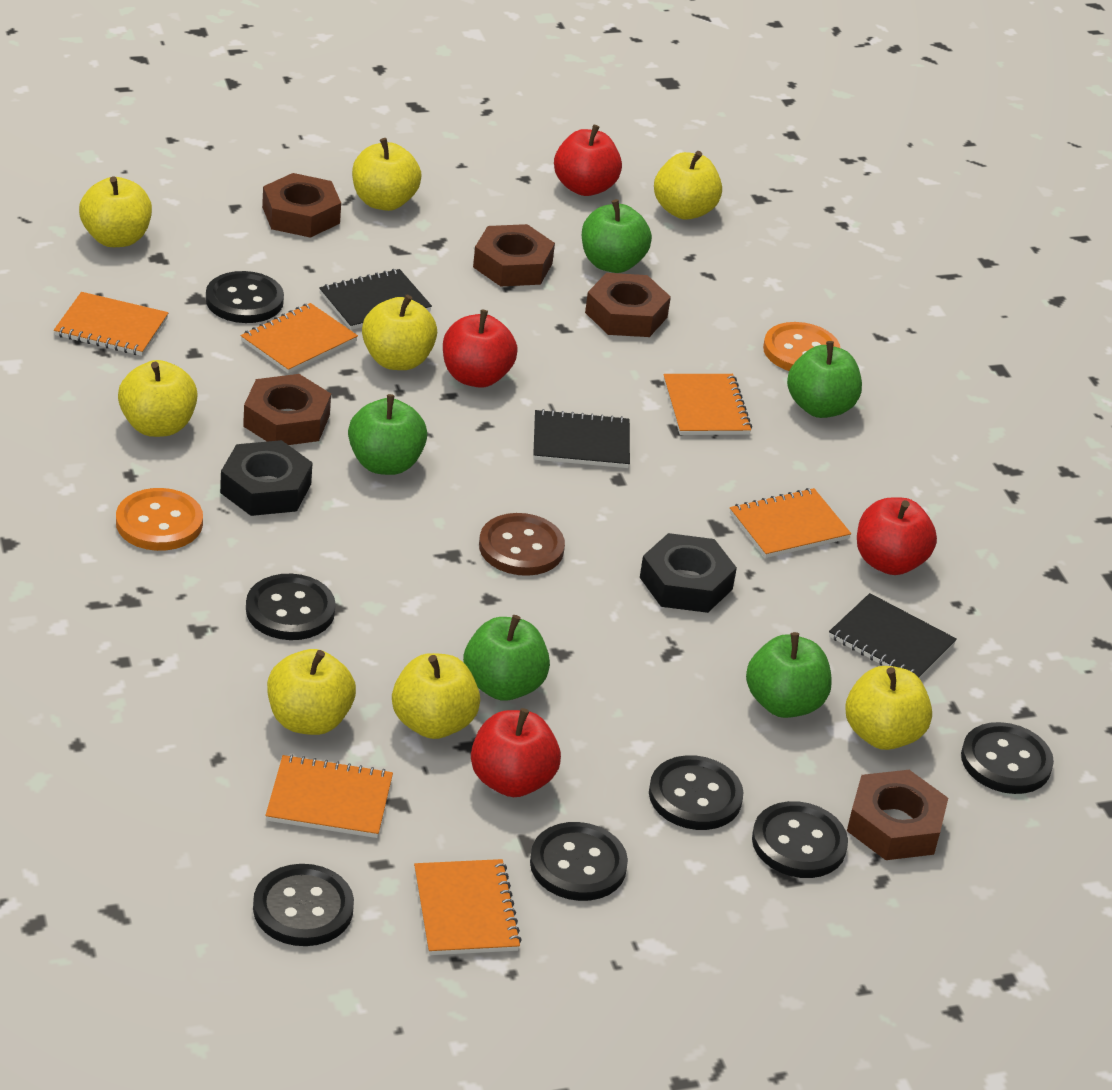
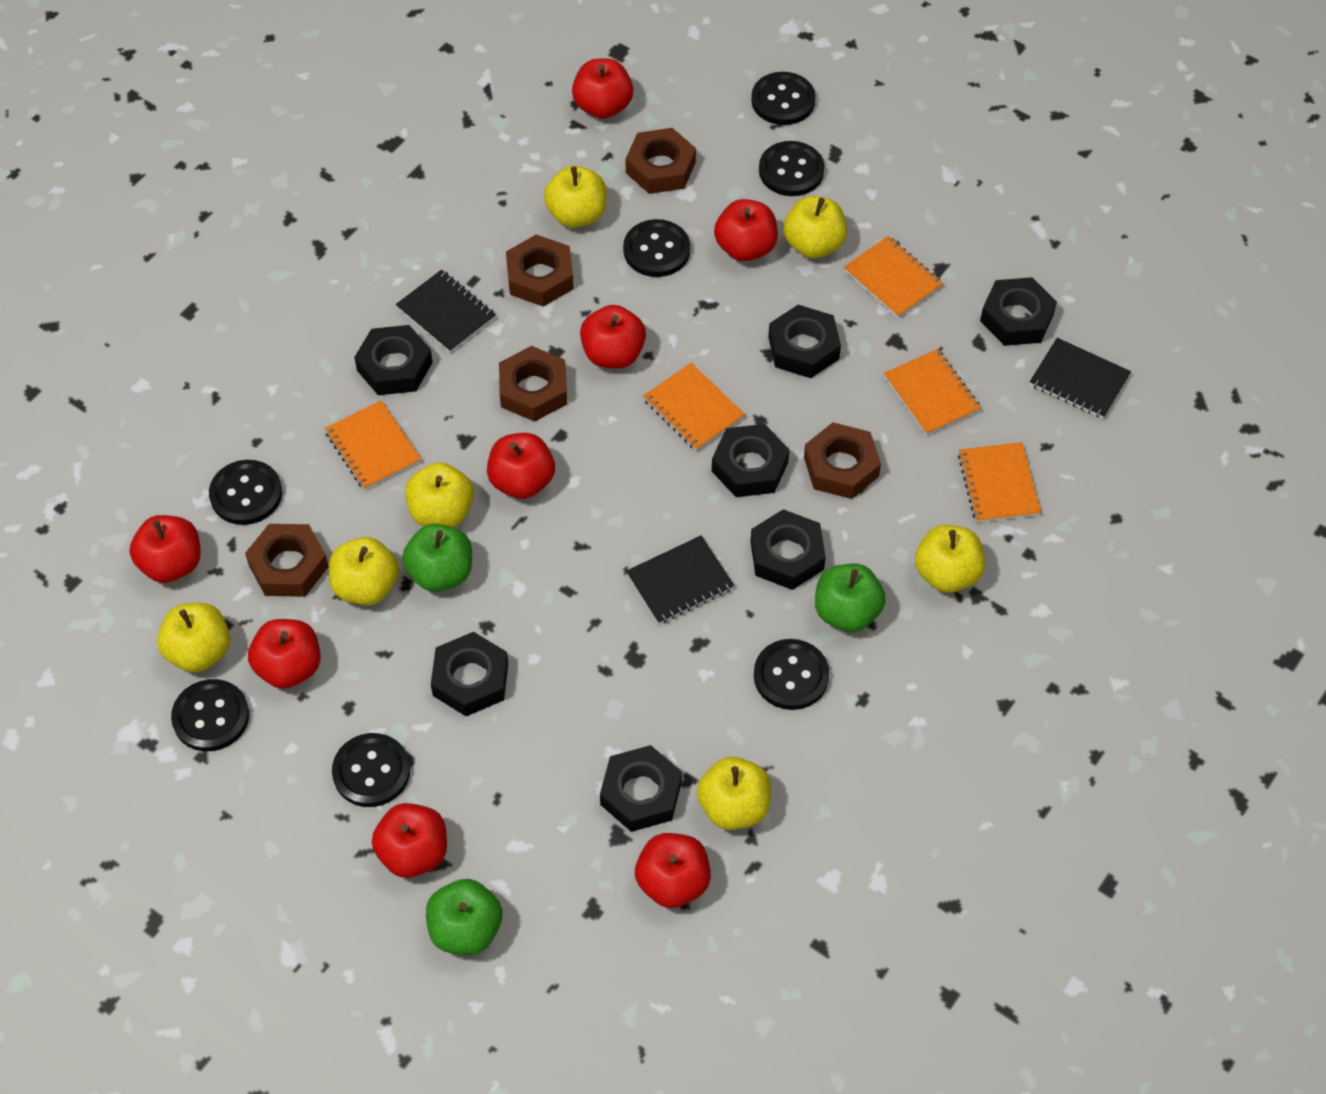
black nut: [220,440,313,516] [640,533,737,613] = 2 -> [354,325,433,395] [431,632,508,716] [600,745,682,832] [712,424,790,497] [750,509,826,590] [768,305,841,378] [980,277,1057,346] = 7
brown button: [479,513,565,576] = 1 -> none = 0
green apple: [348,394,427,475] [463,615,550,701] [582,199,652,273] [746,632,832,718] [787,341,862,418] = 5 -> [402,524,472,592] [426,879,503,955] [815,564,886,632] = 3
orange button: [116,488,203,551] [763,322,840,371] = 2 -> none = 0
orange notebook: [54,292,168,356] [241,303,358,374] [265,754,393,838] [414,859,522,955] [663,374,752,435] [730,488,851,558] = 6 -> [325,400,421,490] [643,363,745,451] [844,236,943,318] [884,349,981,435] [958,442,1041,523] = 5
red apple: [443,310,518,388] [471,708,561,797] [554,125,622,196] [857,497,937,575] = 4 -> [129,515,201,583] [248,619,321,689] [372,803,447,878] [487,433,555,499] [572,58,633,119] [580,305,646,368] [635,833,711,908] [714,199,778,262] = 8
yellow apple: [79,176,152,247] [118,360,198,437] [267,649,356,735] [352,138,422,211] [362,295,437,370] [392,653,480,739] [654,151,722,220] [845,666,932,750] = 8 -> [157,603,230,672] [329,537,399,605] [405,462,474,527] [544,166,607,228] [697,757,771,830] [783,196,847,258] [915,525,985,593] = 7

